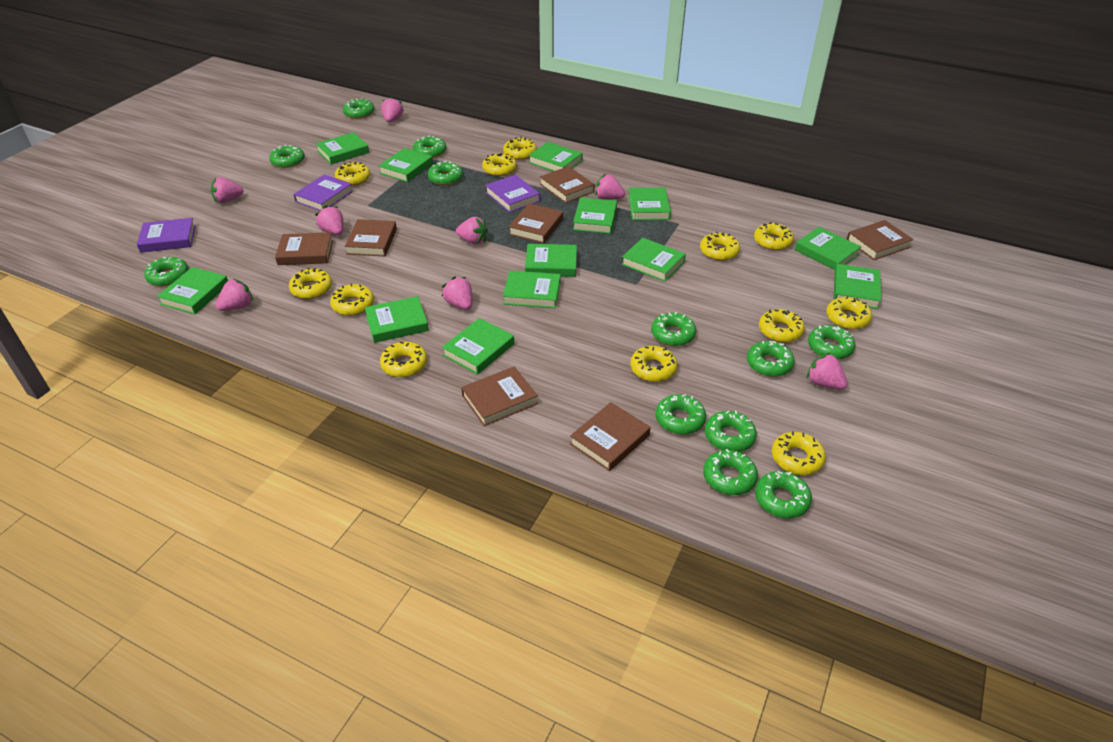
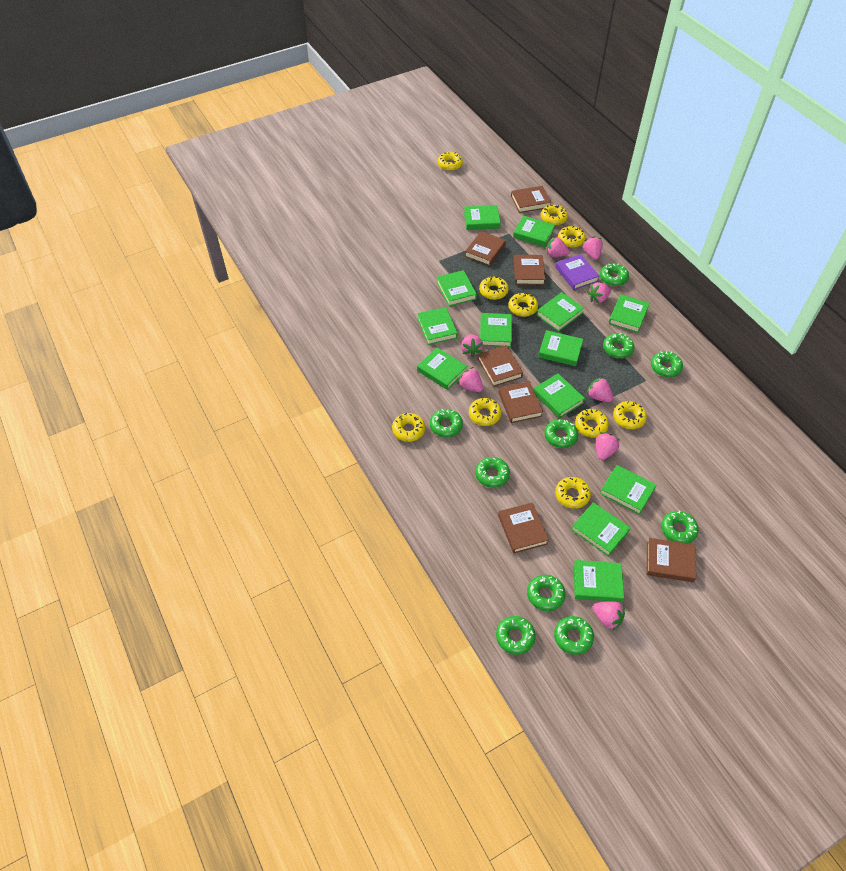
green donut: [144,257,189,286] [269,145,305,168] [343,98,375,119] [413,135,447,158] [428,161,463,185] [651,312,696,346] [656,394,706,434] [703,449,758,495] [705,411,757,452] [747,341,795,377] [755,471,812,518] [808,325,856,360] = 12 -> [430,409,463,437] [475,457,510,488] [496,616,536,655] [527,575,566,611] [544,419,578,448] [554,616,594,655] [600,263,629,286] [603,333,635,359] [651,351,683,377] [661,511,699,543] = 10
purple book: [137,218,196,253] [293,174,353,211] [485,175,540,213] = 3 -> [555,254,600,290] = 1
yellow donut: [289,268,332,299] [330,284,374,316] [335,162,370,186] [380,342,427,377] [482,153,517,176] [503,137,537,160] [630,346,678,382] [700,232,740,261] [754,222,794,250] [759,309,805,342] [772,431,826,475] [826,296,872,330] = 12 -> [392,413,425,442] [438,152,463,171] [469,398,502,426] [479,276,509,300] [508,293,538,317] [541,205,568,225] [555,477,591,509] [558,226,586,248] [575,409,609,438] [613,401,647,429] = 10

